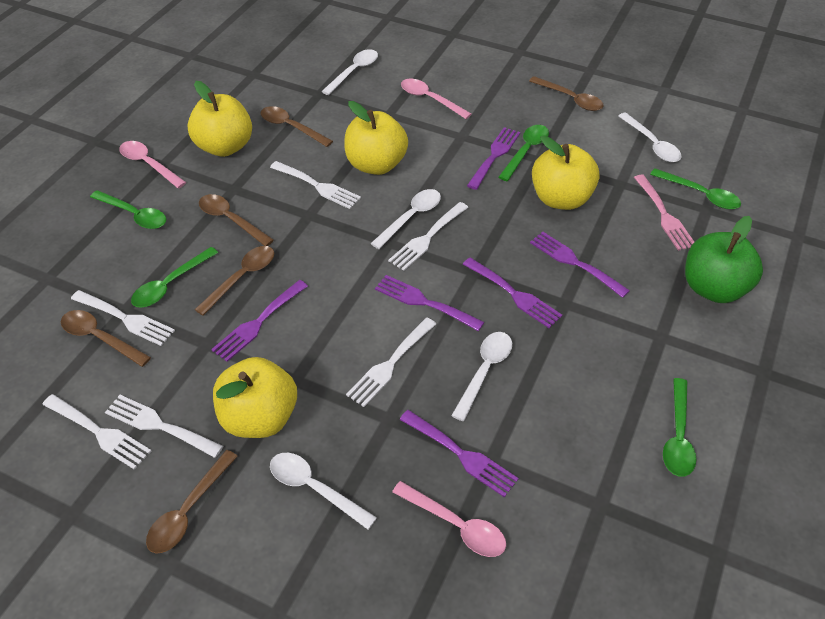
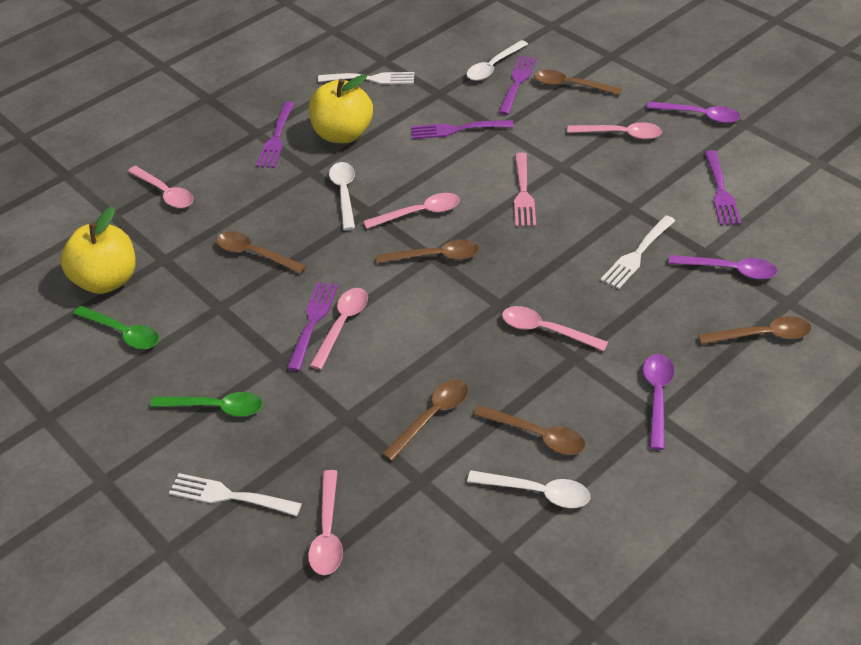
green apple: [685,216,763,303] = 1 -> none = 0
green spoon: [90,190,166,229] [131,247,218,307] [498,125,549,181] [650,168,741,209] [663,378,697,477] = 5 -> [73,306,159,349] [150,392,262,417] = 2
pink spoon: [119,141,186,188] [392,481,506,557] [401,79,472,119] = 3 -> [128,166,193,208] [308,470,343,575] [310,288,368,370] [364,193,460,229] [502,306,608,351] [567,122,662,139] = 6
purple fork: [211,280,308,362] [375,275,484,331] [399,410,519,497] [463,258,562,328] [467,127,520,190] [530,232,630,298] = 6 -> [256,101,295,168] [287,282,338,371] [411,120,514,139] [498,56,537,115] [704,150,741,225] = 5
purple spoon: none = 0 -> [643,354,674,450] [647,101,740,123] [668,255,777,280] = 3
white fork: [42,394,151,470] [71,290,175,346] [105,395,223,458] [270,161,361,209] [346,318,436,407] [388,202,469,271] = 6 -> [169,473,302,516] [318,72,415,84] [600,215,676,289] = 3
white spoon: [270,453,377,530] [321,49,378,95] [370,189,441,249] [451,332,512,421] [618,113,681,162] = 5 -> [329,162,355,230] [467,40,528,81] [467,470,590,508] = 3
yellow apple: [187,81,252,157] [213,357,297,438] [344,101,408,175] [532,135,600,210] = 4 -> [61,207,135,294] [309,74,373,143] = 2

